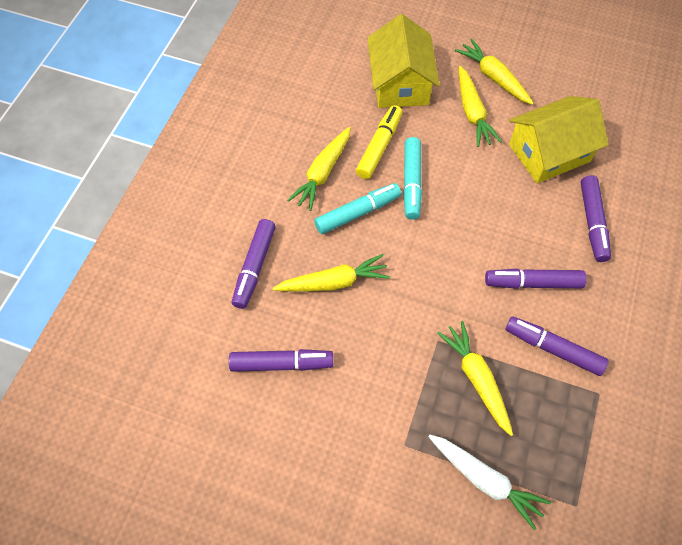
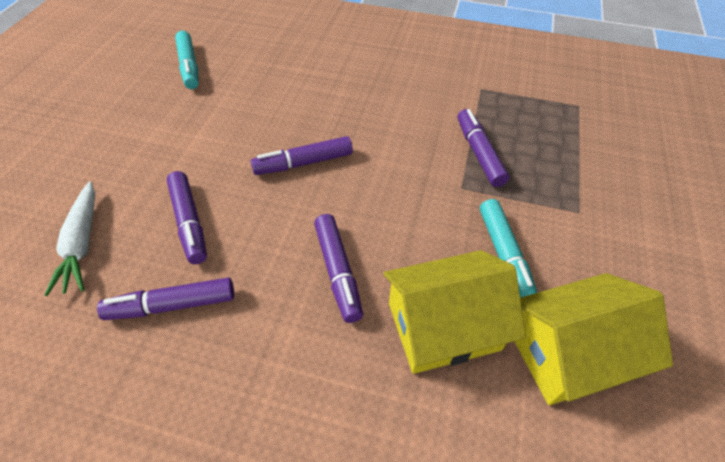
yellow carrot: [273,254,390,292] [287,127,350,211] [437,321,513,436] [455,39,534,105] [459,66,502,147] = 5 -> none = 0
yellow marker: [356,105,402,179] = 1 -> none = 0

